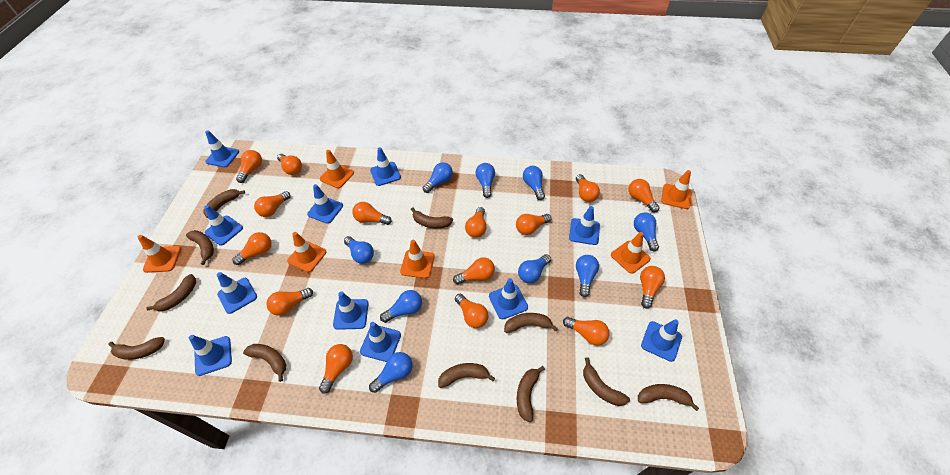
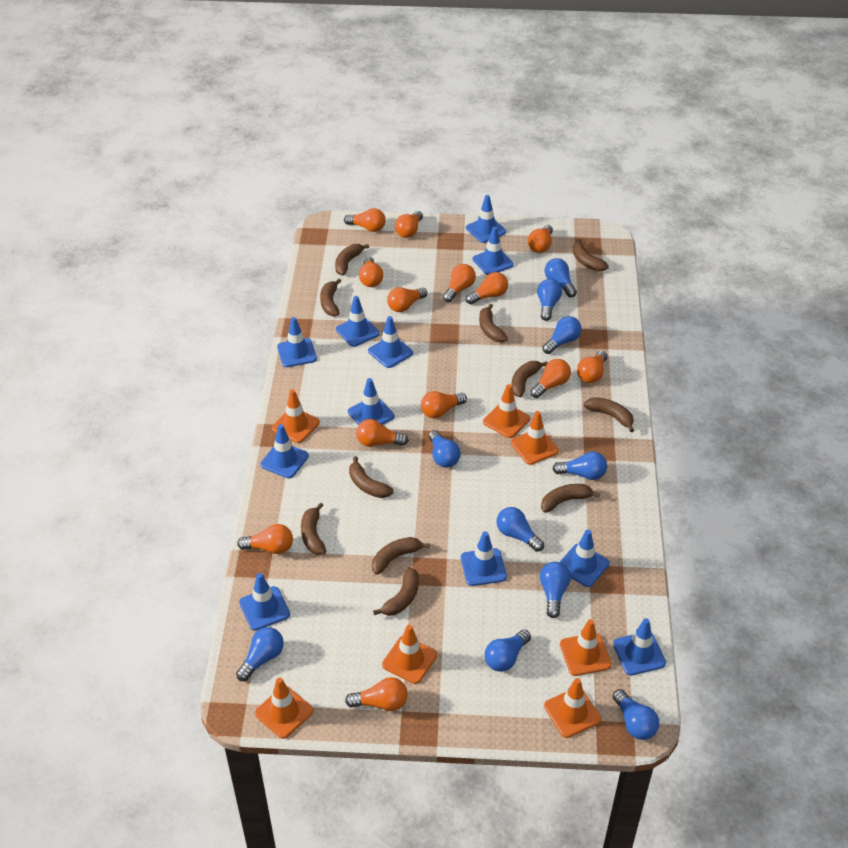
blue light bulb: [344,236,374,264] [369,352,413,393] [380,290,422,323] [423,162,453,193] [476,163,495,198] [518,254,551,283] [523,166,545,200] [576,255,599,297] [634,212,659,251] = 9 -> [236,627,284,681] [429,430,461,468] [484,630,531,672] [497,507,544,552] [537,279,562,321] [540,562,571,618] [542,316,582,354] [544,258,577,297] [553,452,607,480] [613,689,659,740] = 10
orange light bulb: [232,232,271,265] [236,150,262,183] [254,191,291,217] [266,288,313,316] [277,154,302,175] [319,344,353,394] [352,202,392,225] [453,257,495,284] [455,294,488,328] [465,207,487,238] [516,214,551,235] [563,317,609,346] [576,174,600,202] [629,179,660,212] [640,266,665,308] = 15 -> [237,524,293,554] [344,208,386,232] [345,677,408,711] [356,419,409,447] [359,257,383,287] [387,287,427,312] [395,211,423,238] [421,391,467,418] [443,264,476,302] [466,272,508,304] [528,225,553,253] [530,359,571,398] [577,351,607,383] = 13
orange traffic cone: [137,235,181,273] [287,232,326,272] [320,150,354,188] [400,240,435,278] [611,232,651,274] [661,170,692,209] = 6 -> [255,678,313,739] [272,389,320,443] [382,625,437,684] [483,384,530,438] [511,411,559,465] [544,678,601,738] [560,619,611,676] = 7

